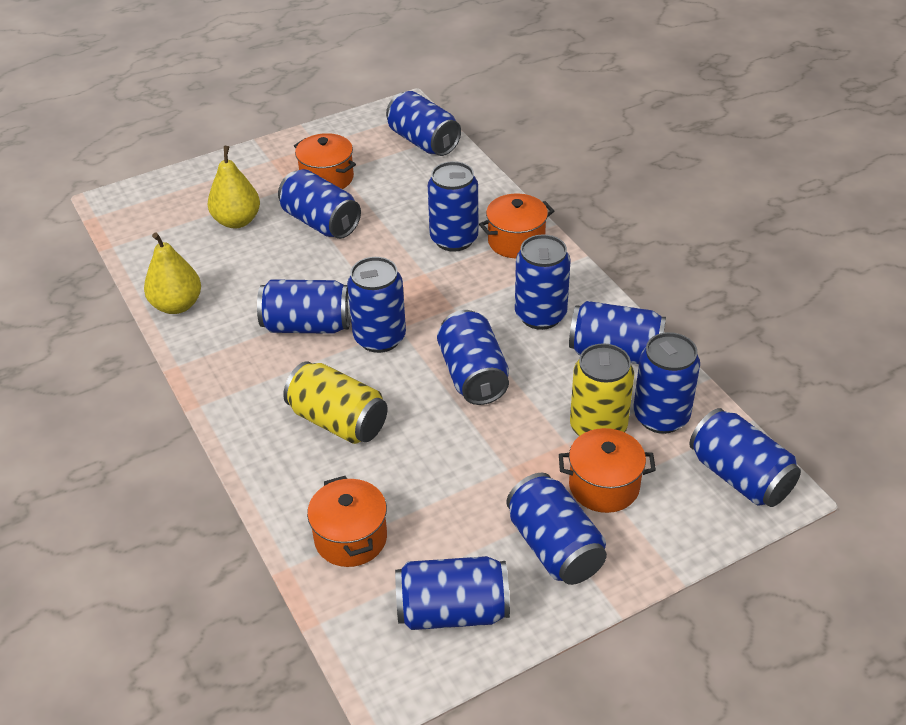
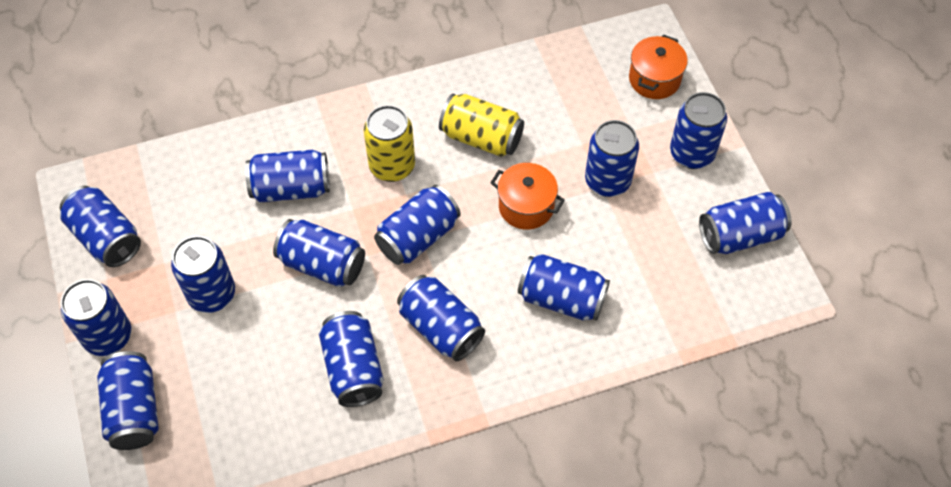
blue can: [257,279,351,334] [278,169,361,239] [347,257,406,353] [386,91,461,156] [395,556,510,630] [428,161,479,252] [437,310,509,405] [507,473,607,585] [515,234,571,330] [569,301,666,364] [633,332,700,434] [690,408,801,507] = 12 -> [60,186,141,267] [61,279,131,356] [97,351,159,450] [171,236,235,313] [245,150,330,202] [273,219,365,287] [319,311,383,407] [374,185,461,265] [397,275,485,361] [518,254,610,321] [585,120,639,197] [670,92,727,169] [699,192,791,254] = 13
orange pot: [294,133,356,189] [307,476,387,567] [479,194,554,258] [559,428,656,513] = 4 -> [490,163,565,230] [629,34,688,99] = 2
yellow pear: [144,233,201,314] [208,146,260,228] = 2 -> none = 0

